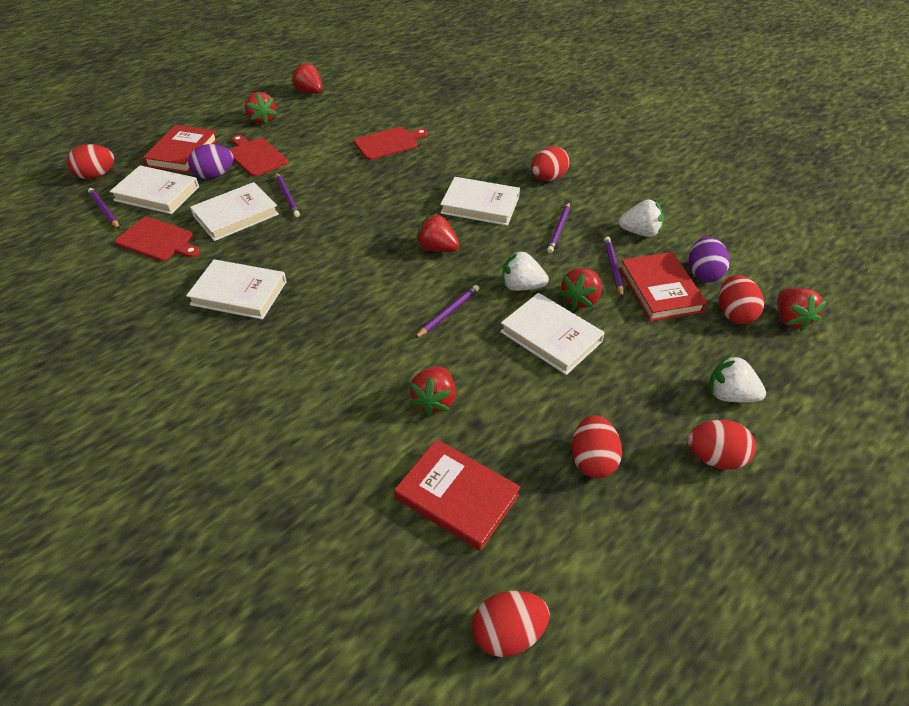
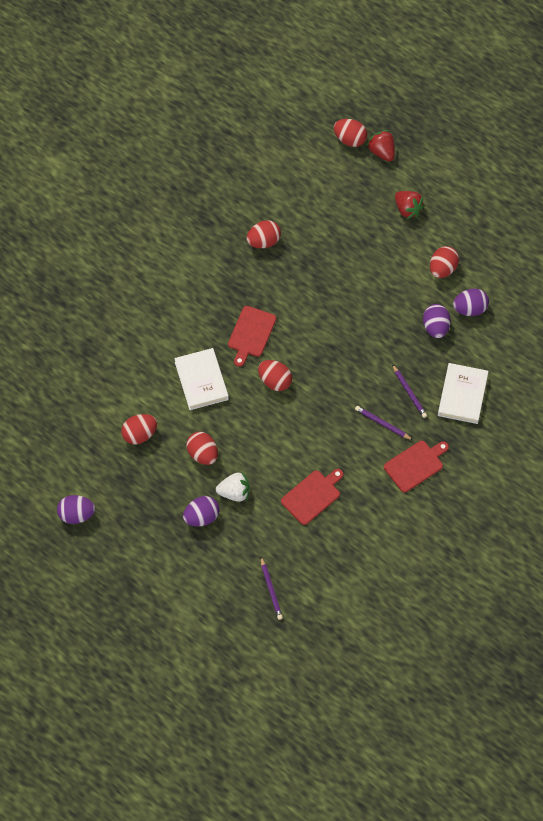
purple egg: [188,144,234,179] [689,237,730,282] = 2 -> [57,495,95,524] [183,496,219,526] [423,304,451,338] [453,289,489,316] = 4
purple pencil: [88,188,120,229] [275,173,300,217] [414,285,479,339] [547,202,570,253] [604,236,624,298] = 5 -> [261,557,283,620] [355,406,413,440] [392,364,427,418] = 3
red book: [143,125,218,173] [394,439,520,551] [619,252,707,322] = 3 -> none = 0
red strawberry: [245,92,277,124] [291,62,323,94] [410,366,456,416] [416,213,460,252] [559,268,602,309] [778,288,827,331] = 6 -> [367,130,395,162] [395,191,425,219] = 2
white book: [109,165,199,214] [186,259,287,319] [190,182,279,241] [440,177,520,226] [500,293,605,375] = 5 -> [174,348,229,410] [438,363,489,424] = 2
white strawberry: [502,250,549,291] [619,199,664,237] [709,354,766,402] = 3 -> [216,472,250,502] = 1

